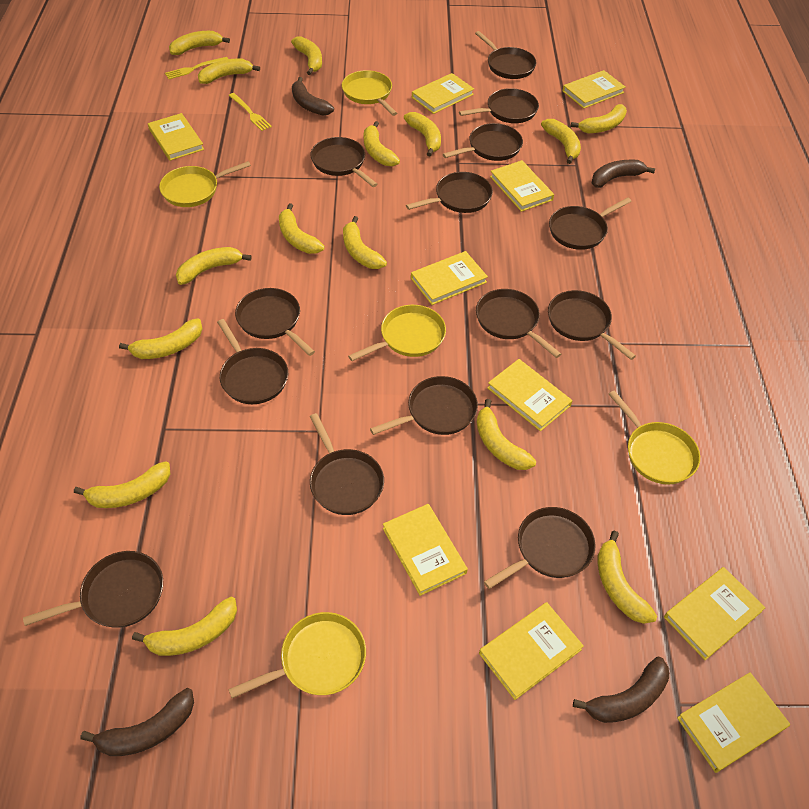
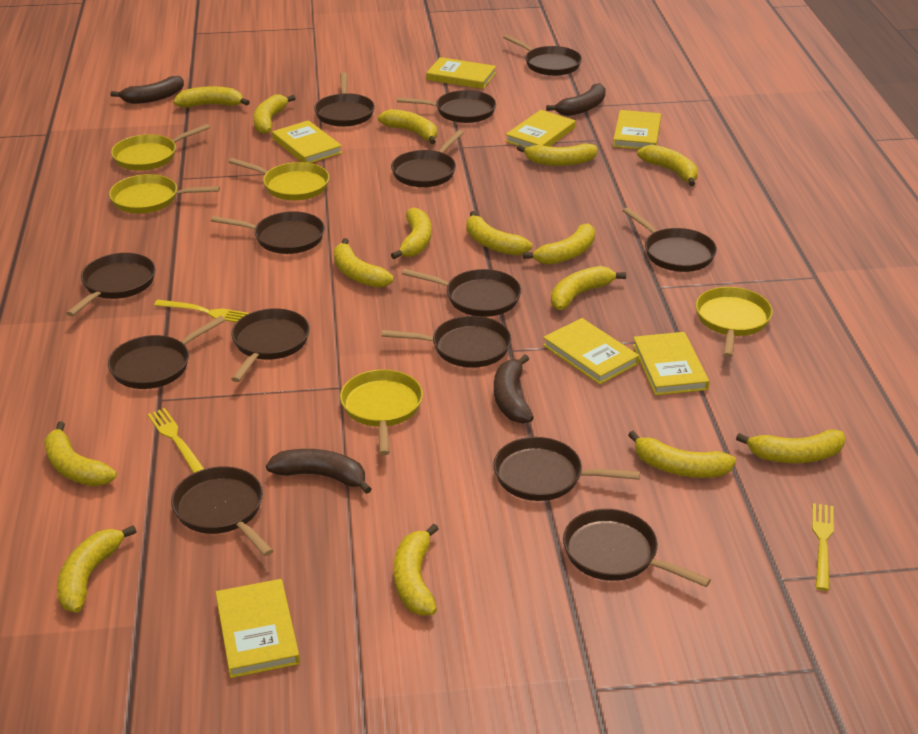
yellow book: [148,113,204,161] [383,504,468,596] [411,251,488,305] [412,73,474,114] [479,602,584,700] [487,359,573,431] [490,160,554,212] [562,70,626,109] [664,567,766,660] [677,672,790,773] = 10 -> [215,579,300,678] [272,120,342,163] [426,57,496,89] [505,110,576,148] [543,318,639,384] [613,110,661,149] [633,332,710,395] = 7
yellow fork: [165,57,228,79] [229,93,272,131] = 2 -> [147,408,204,473] [154,300,249,322] [812,503,834,591] = 3

